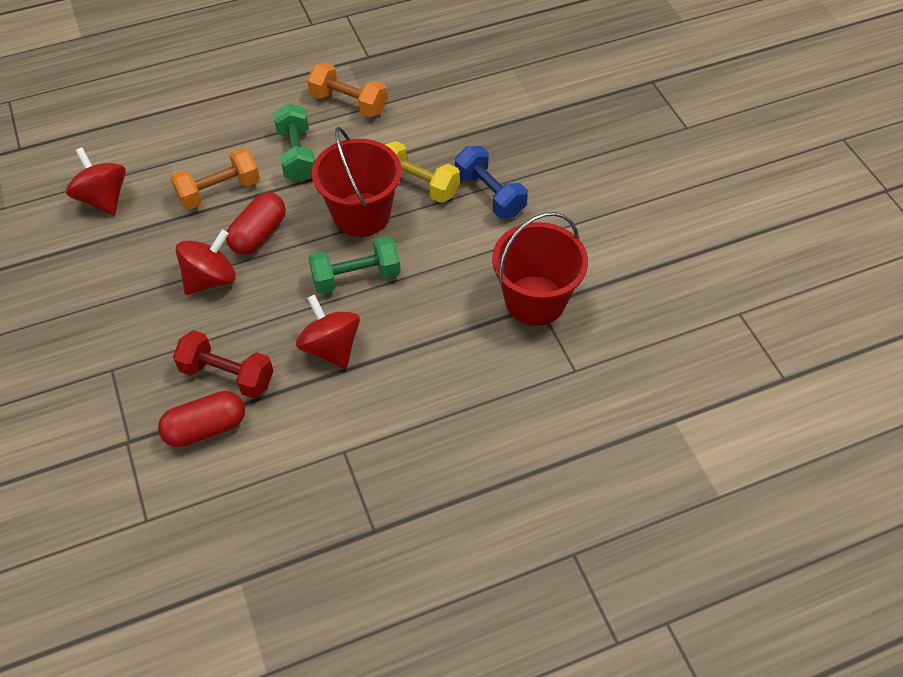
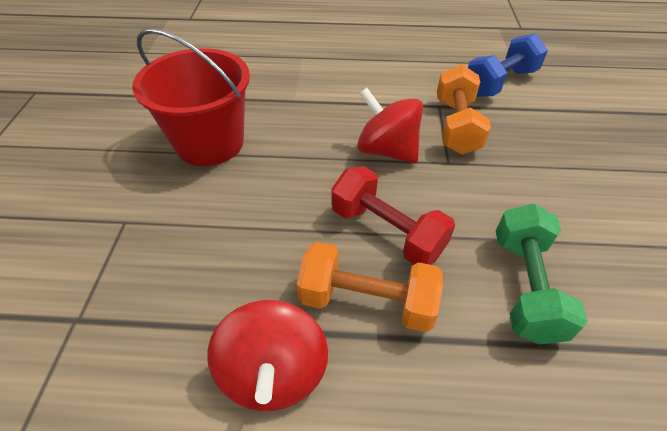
green dumbbell: [273,103,315,182] [308,236,401,294] = 2 -> [496,204,588,344] = 1
red bucket: [312,127,402,237] [492,212,588,326] = 2 -> [132,28,250,166] = 1
red capsule: [158,391,245,447] [226,192,286,255] = 2 -> none = 0
red spinning top: [66,147,126,215] [175,230,236,295] [296,295,360,369] = 3 -> [207,300,328,411] [357,88,423,164] = 2
yellow dumbbell: [385,141,460,203] = 1 -> none = 0

